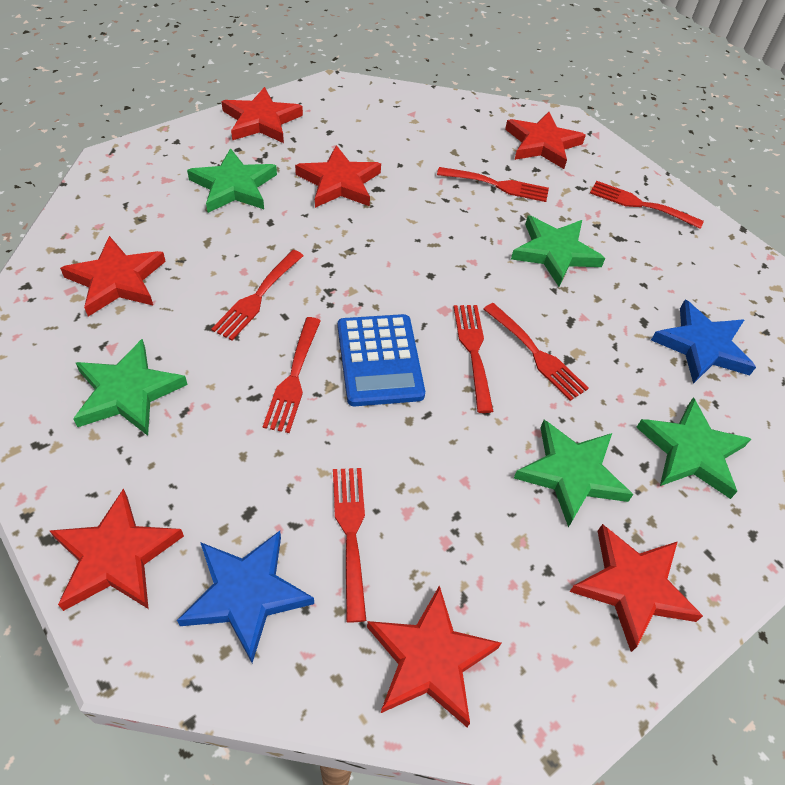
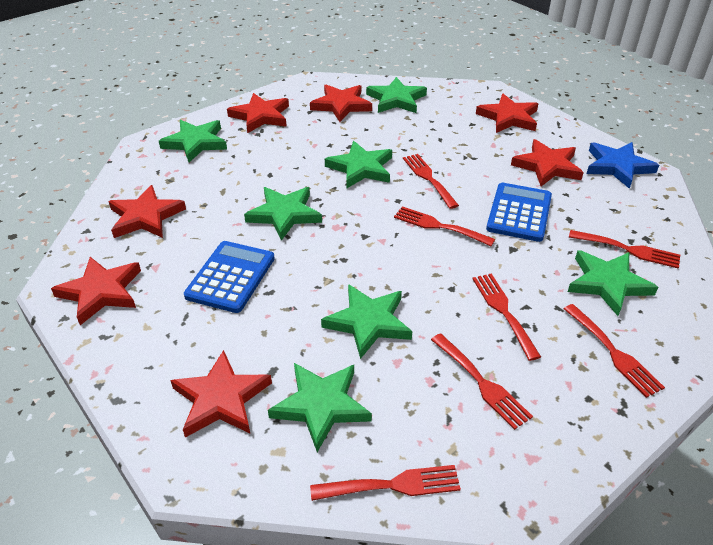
blue calculator: [338,314,425,406] = 1 -> [184,241,275,313] [486,183,552,242] = 2
blue star: [177,531,314,663] [651,300,756,384] = 2 -> [587,142,659,189] = 1
green star: [73,339,188,436] [187,148,277,213] [511,215,605,287] [514,420,634,527] [636,397,751,499] = 5 -> [159,120,227,162] [244,187,322,241] [268,363,372,452] [321,284,412,359] [325,141,392,188] [366,77,427,113] [568,250,658,316] = 7

